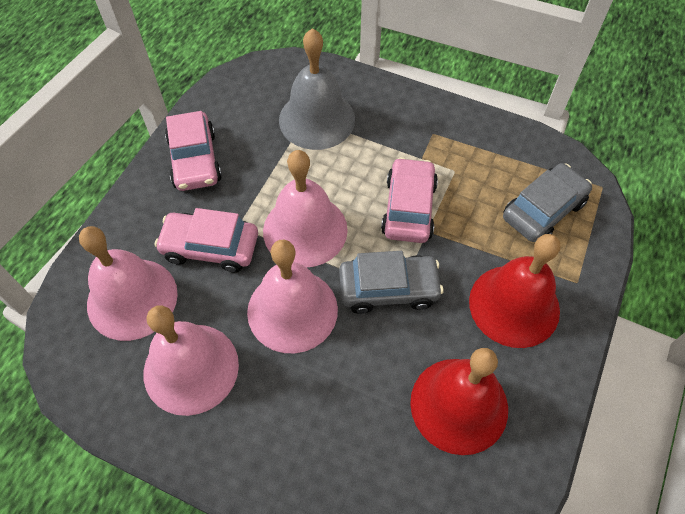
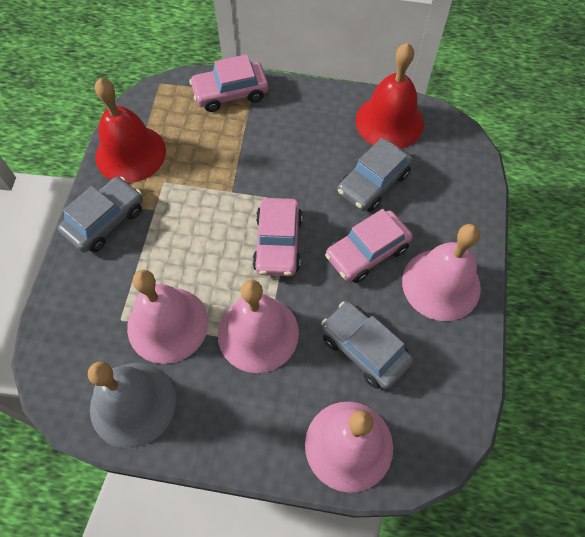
grey car: [339,251,443,314] [503,163,592,242] = 2 -> [58,177,143,252] [321,302,413,389] [337,138,413,212] = 3

